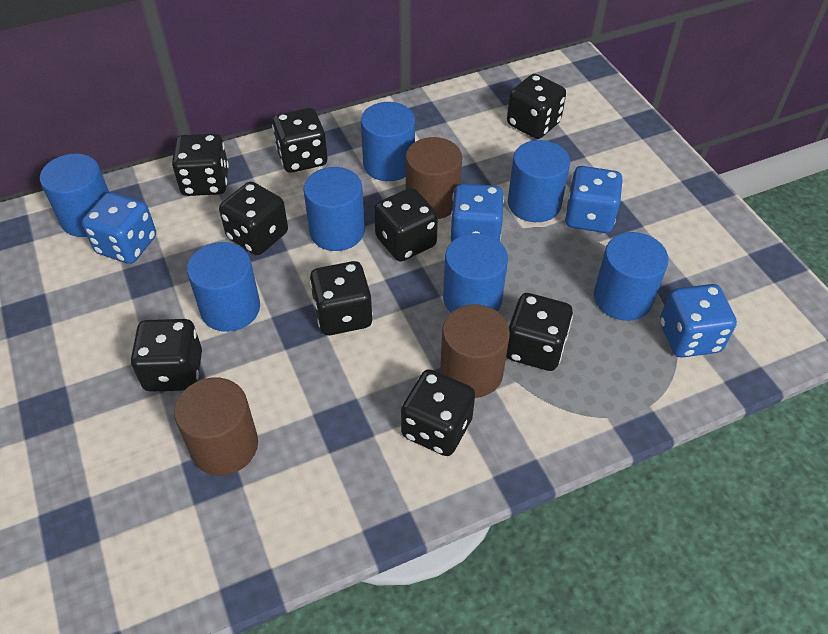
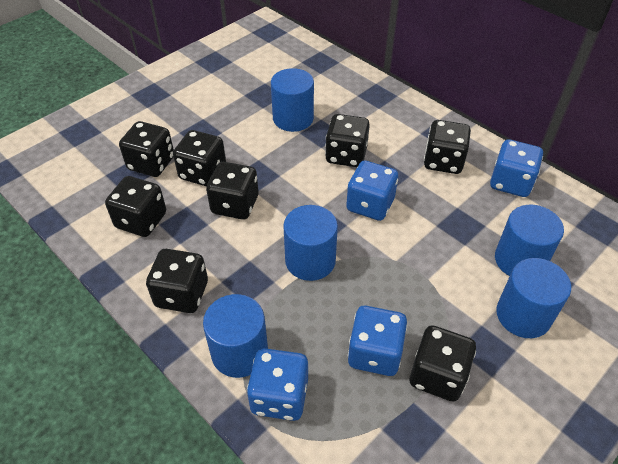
black dice: [131,319,202,392] [172,134,229,196] [219,182,288,255] [272,108,328,173] [310,261,373,335] [374,188,438,262] [401,369,475,456] [506,293,573,371] [507,74,566,139] = 9 -> [105,176,166,237] [119,121,174,177] [146,249,208,313] [173,130,226,186] [206,162,259,220] [325,114,370,167] [410,325,476,402] [424,120,471,174] = 8
blue cylinder: [40,153,109,237] [187,242,260,332] [304,167,365,251] [361,102,415,181] [443,233,508,313] [508,140,570,222] [594,232,669,321] = 7 -> [203,294,268,378] [271,68,314,132] [283,205,338,281] [495,205,564,276] [496,258,571,338] = 5
brown cylinder: [174,377,258,475] [406,137,462,219] [440,305,510,398] = 3 -> none = 0

